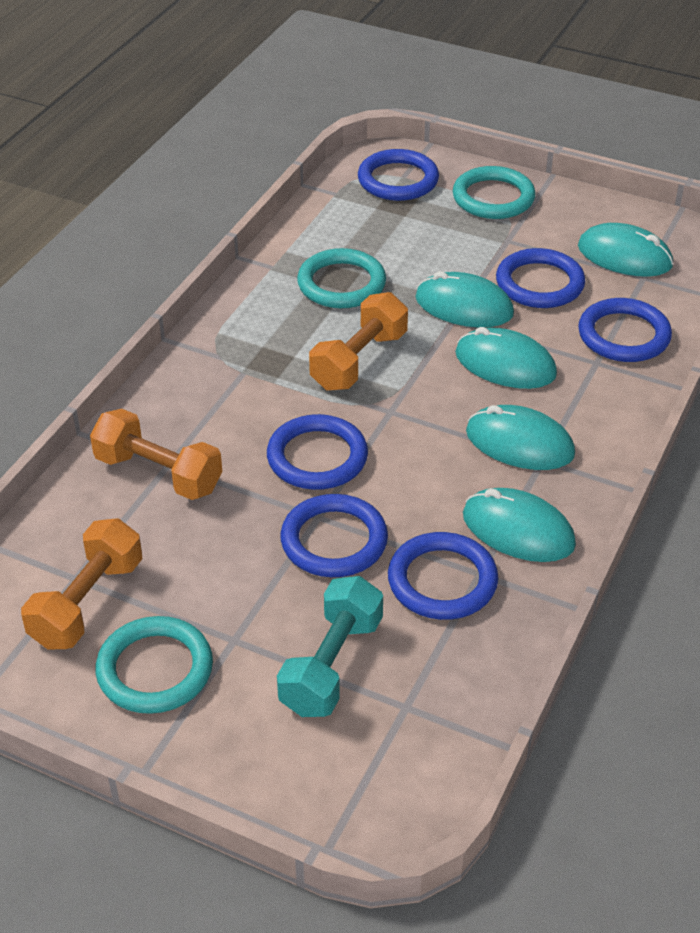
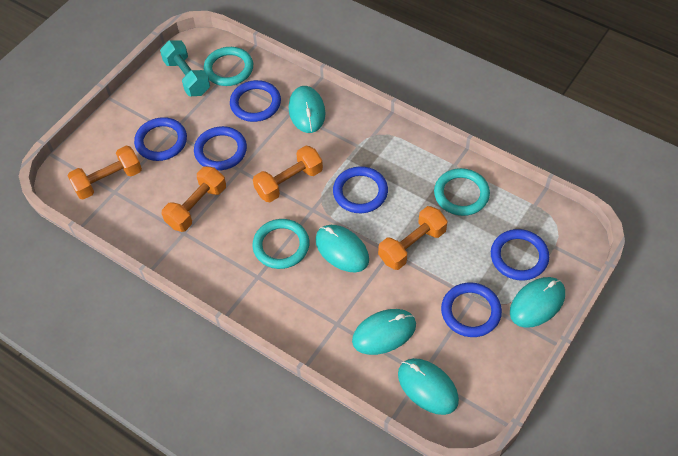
orange dumbbell: [21,518,142,650] [90,409,222,500] [309,292,408,391] = 3 -> [67,146,142,199] [162,166,226,232] [253,146,323,202] [378,206,447,270] = 4

